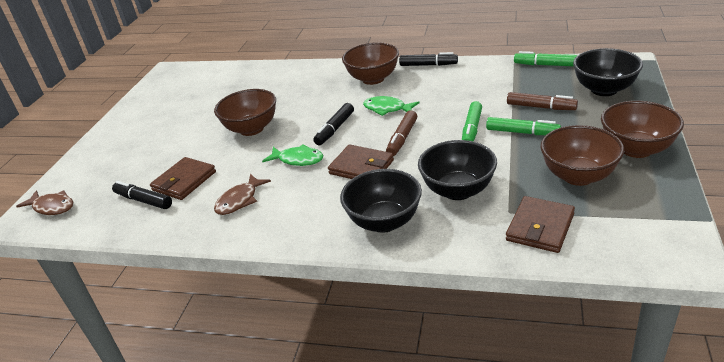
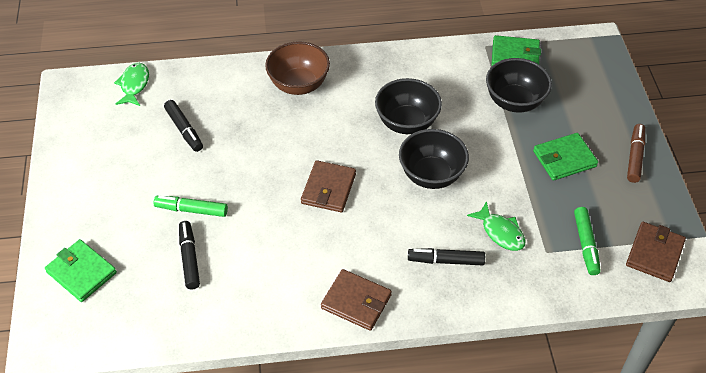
brown bowl: [214,89,276,136] [342,42,399,85] [540,125,624,186] [601,101,684,158] = 4 -> [265,42,330,95] = 1
brown fish: [16,190,73,215] [214,174,271,215] = 2 -> none = 0
brown marker: [386,110,417,156] [507,92,578,110] = 2 -> [627,124,645,183] = 1
green marker: [462,101,482,142] [486,117,561,135] [514,51,578,66] = 3 -> [154,195,228,217] [574,207,601,275] = 2
green wallet: none = 0 -> [45,239,117,302] [491,35,541,66] [533,133,598,181] = 3

